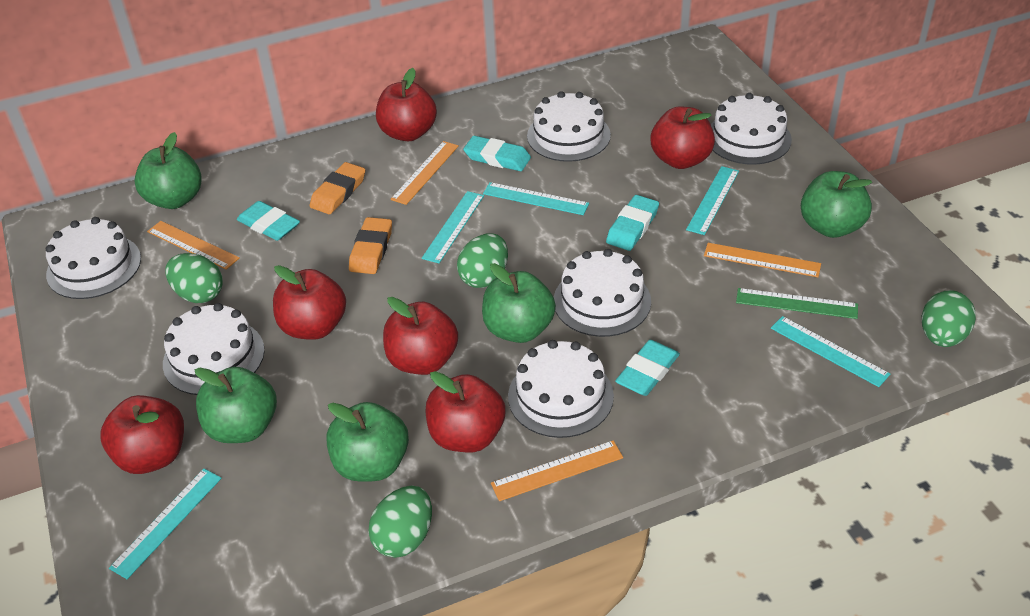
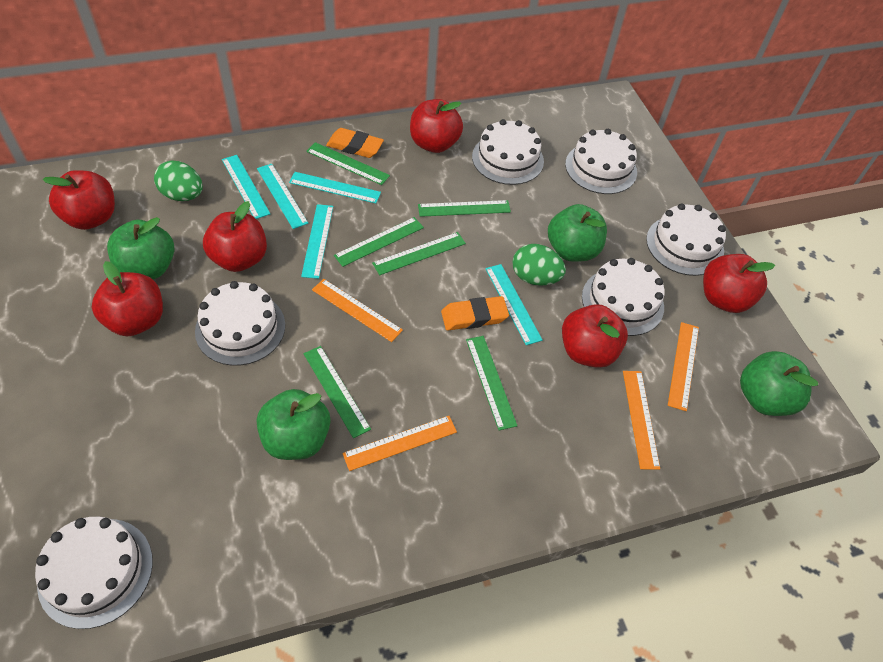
green apple: [134,132,202,209] [195,367,277,443] [326,402,409,482] [482,263,556,343] [801,171,872,238] = 5 -> [107,217,174,279] [257,389,330,460] [548,204,607,262] [740,351,818,416] = 4
green egg: [165,253,223,303] [368,486,432,558] [457,233,508,288] [922,290,976,347] = 4 -> [154,160,203,201] [513,244,566,286] = 2
green ruler: [736,288,858,319] = 1 -> [304,346,371,438] [306,142,390,185] [334,217,424,267] [372,232,466,275] [418,200,511,217] [466,336,517,430] = 6
turquoise eraser: [237,201,300,241] [463,136,531,171] [606,195,659,251] [615,340,680,396] = 4 -> none = 0

